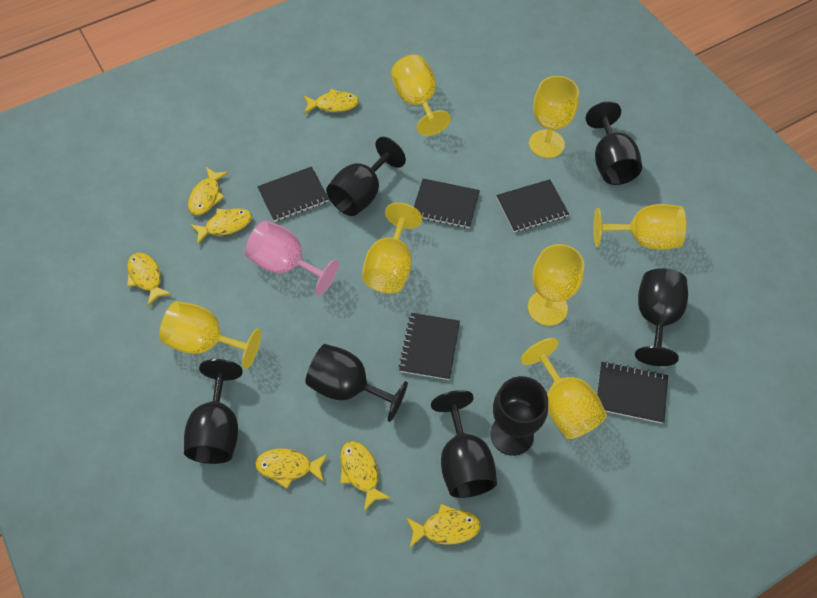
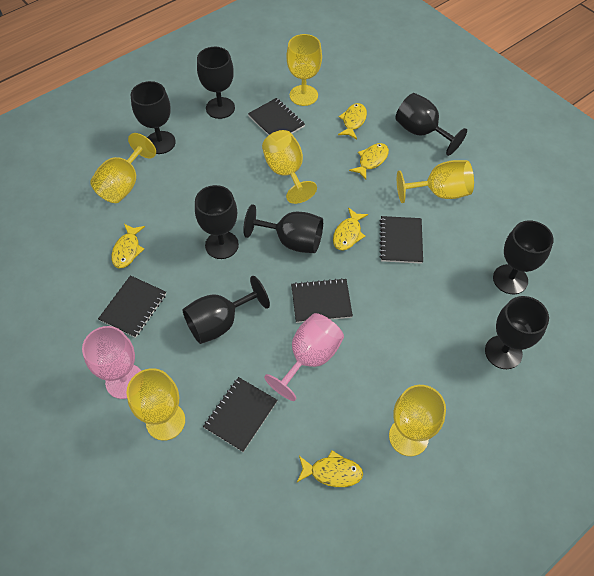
black goblet: [184,359,243,464] [305,344,408,422] [326,137,406,216] [431,390,497,498] [491,376,548,456] [585,101,642,185] [635,268,688,366] = 7 -> [131,81,176,154] [183,276,270,344] [195,185,239,259] [197,47,235,119] [243,204,323,253] [395,93,467,156] [485,296,549,369] [493,221,554,294] = 8
pink goblet: [245,221,339,295] = 1 -> [82,326,141,399] [264,313,344,401] = 2
yellow fish: [127,252,172,306] [188,167,229,215] [190,208,252,245] [255,449,327,489] [304,89,359,114] [340,441,391,511] [406,504,481,547] = 7 -> [112,224,145,268] [297,450,363,487] [333,207,368,250] [338,103,367,139] [349,143,389,180] = 5
yellow goblet: [159,301,261,369] [362,203,422,294] [391,54,451,136] [521,338,607,439] [528,244,584,326] [529,76,579,158] [593,204,686,250] = 7 -> [90,133,156,203] [126,368,185,441] [262,130,317,204] [287,34,322,106] [389,385,446,456] [397,160,474,203] = 6

